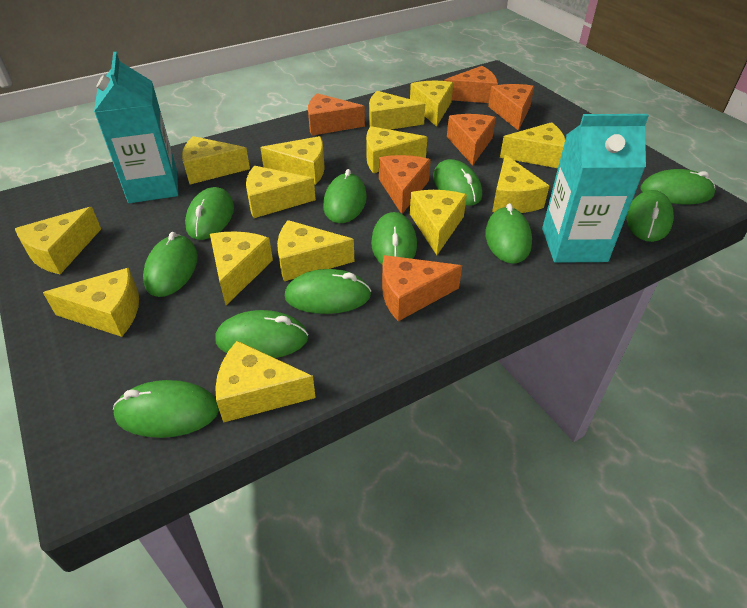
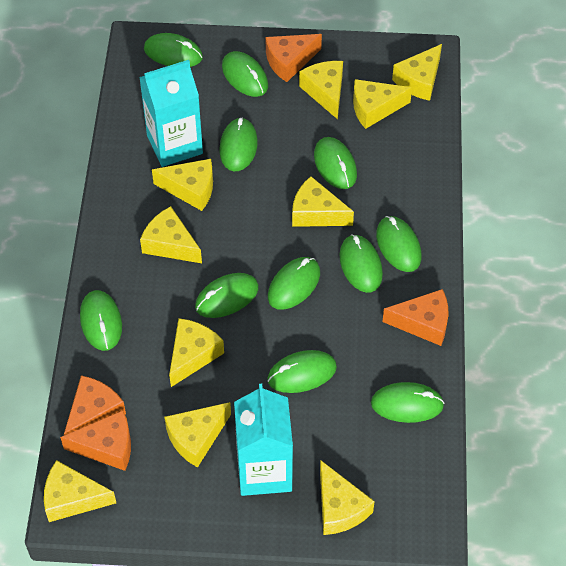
orange cheese: [308,93,365,136] [379,155,431,214] [382,255,462,321] [444,66,498,103] [447,114,496,166] [488,84,534,130] = 6 -> [60,410,131,471] [64,375,126,435] [266,34,322,82] [382,289,448,346] = 4
yellow cheese: [15,207,101,274] [43,268,139,337] [182,136,250,184] [210,231,273,305] [215,341,316,423] [246,166,316,218] [260,136,325,185] [277,220,354,281] [366,126,427,173] [369,91,425,130] [410,81,453,127] [410,190,467,255] [492,155,549,213] [500,122,565,168] = 14 -> [44,460,116,522] [140,206,202,263] [152,159,213,211] [164,402,231,467] [169,318,224,387] [292,176,354,227] [299,61,343,119] [320,460,375,535] [353,79,412,129] [392,44,442,101] = 10

